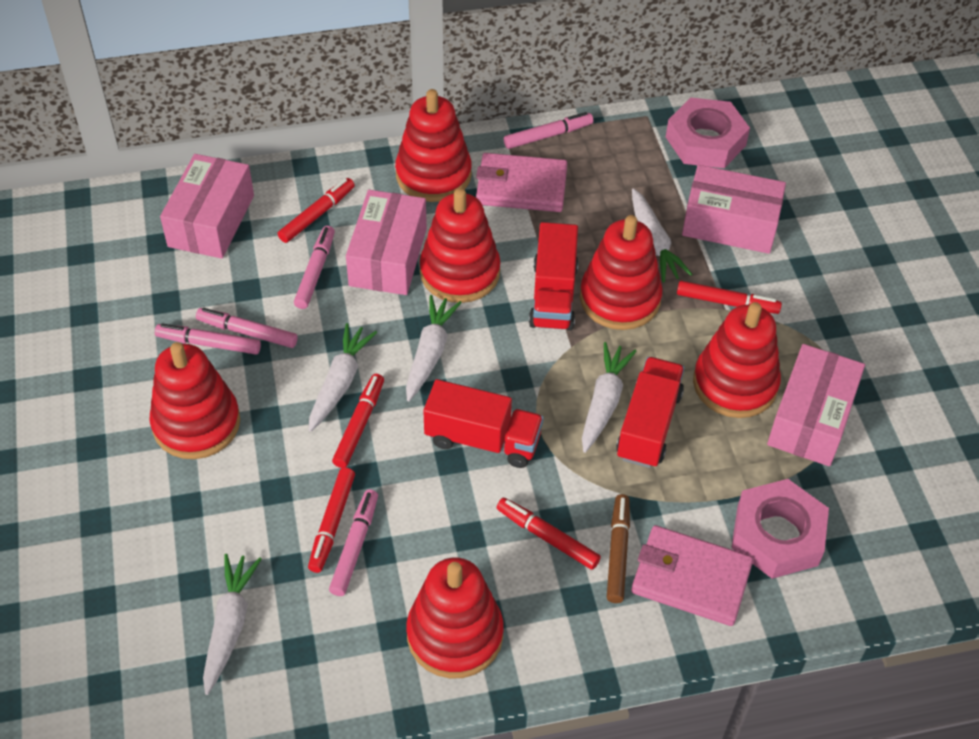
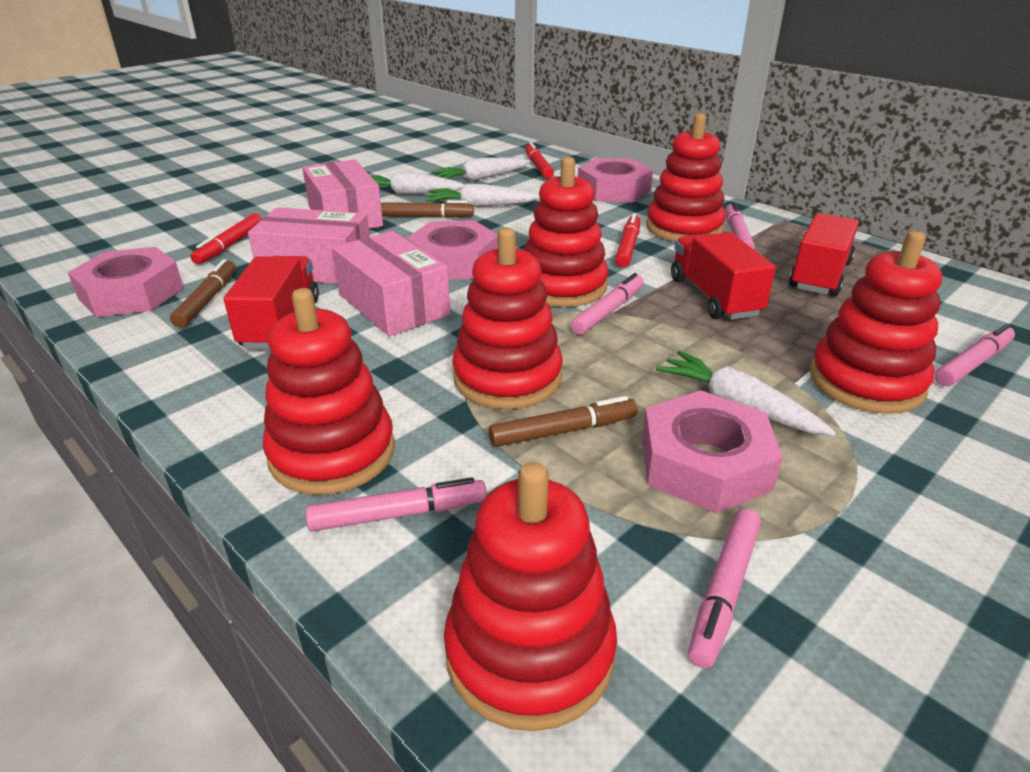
brown marker: [607,494,630,603] = 1 -> [170,259,236,328] [381,200,474,218] [489,396,638,447] = 3
pink box: [160,154,254,259] [346,190,427,295] [682,165,786,254] [767,344,865,466] = 4 -> [248,207,370,284] [302,159,383,229] [332,231,450,336] = 3
pink nut: [666,98,750,168] [731,479,829,579] = 2 -> [68,247,184,317] [406,220,498,280] [578,158,653,202] [642,390,783,514] = 4
pink wallet: [476,153,567,212] [631,525,753,626] = 2 -> none = 0
red marker: [278,178,355,243] [308,467,355,573] [332,374,384,468] [497,498,601,570] [677,281,782,314] = 5 -> [191,213,262,264] [525,142,554,179] [615,213,640,267] = 3
white carrot: [203,554,262,695] [309,323,377,432] [406,295,462,401] [582,342,637,453] [632,188,692,282] = 5 -> [371,172,465,194] [426,184,540,207] [431,157,530,181] [656,351,836,436] = 4

